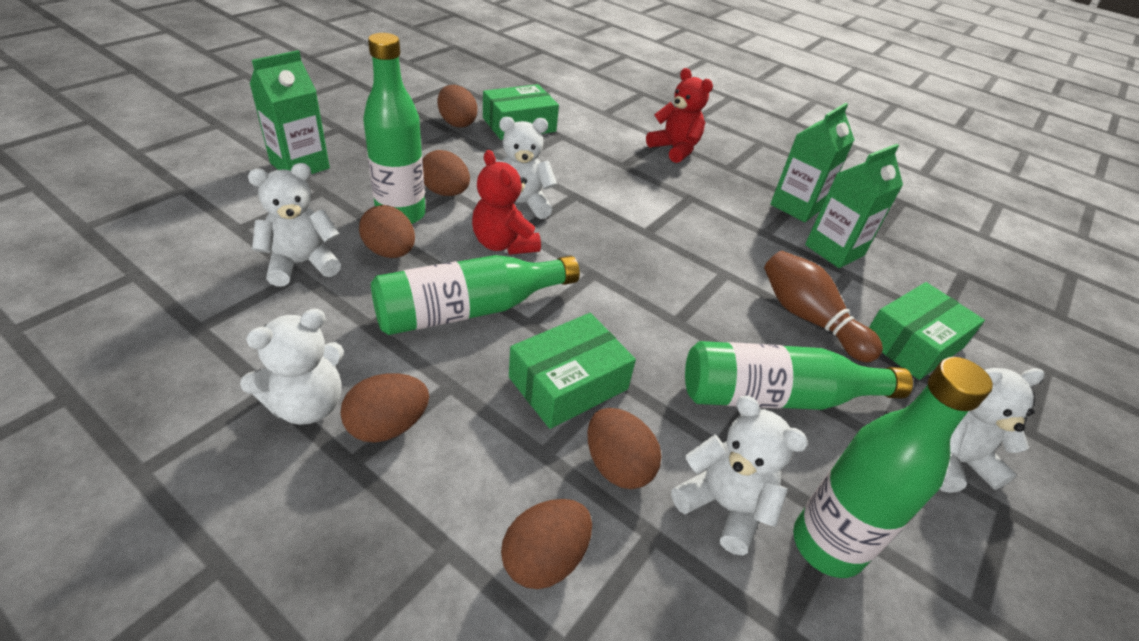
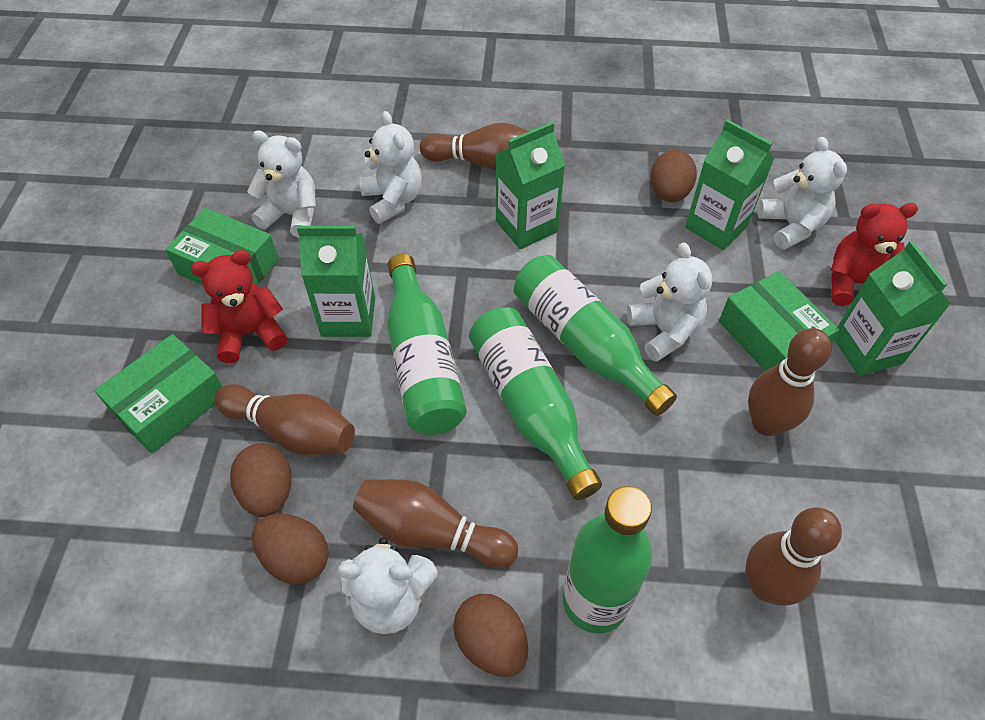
brown bowling pin: [764,251,883,363] = 1 -> [214,384,355,456] [353,479,518,568] [420,123,529,171] [746,507,842,606] [748,328,832,436] = 5
brown egg: [340,373,429,443] [359,205,415,258] [423,150,470,196] [437,85,478,128] [501,499,592,589] [587,408,661,489] = 6 -> [230,444,292,517] [252,514,329,584] [453,594,528,677] [650,150,697,202] = 4
green carton: [250,50,330,174] [770,103,855,222] [805,144,903,268] = 3 -> [297,226,375,337] [496,122,565,249] [685,119,774,250] [834,241,951,376] = 4

